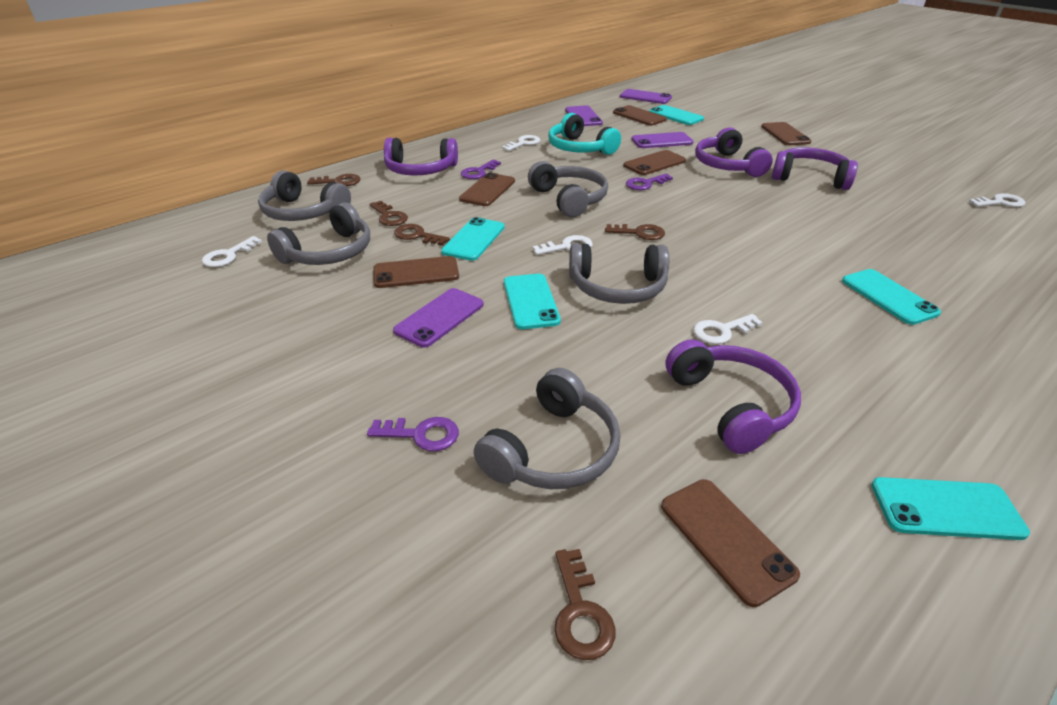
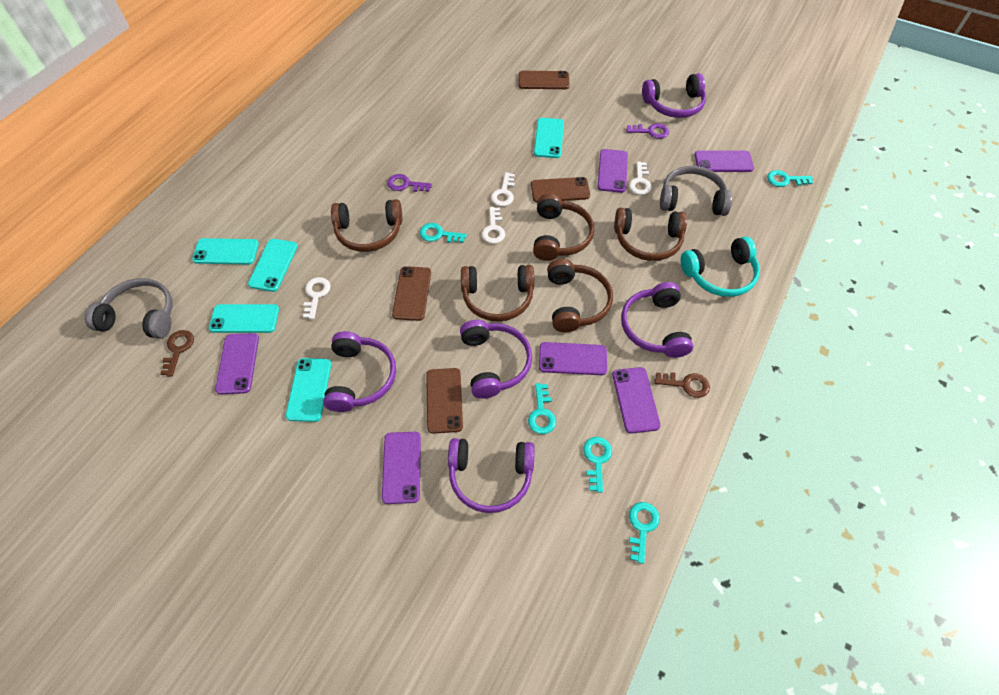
brown headphones: none = 0 -> [331,199,402,252] [461,265,534,321] [533,194,595,261] [547,259,613,332] [614,208,687,261] = 5
brown key: [307,174,361,186] [370,201,408,226] [394,224,450,246] [555,549,615,660] [605,224,665,240] = 5 -> [160,330,194,377] [655,372,710,398] = 2
brown phone: [374,256,459,288] [459,172,515,206] [613,105,667,126] [624,150,686,175] [661,479,800,607] [761,122,811,145] = 6 -> [392,266,431,321] [426,368,463,434] [519,71,570,89] [531,177,590,202] = 4
grey headphones: [258,171,351,221] [267,202,370,265] [474,368,620,489] [528,161,608,217] [569,243,669,304] = 5 -> [85,278,173,339] [660,166,732,216] = 2
purple headphones: [384,138,458,176] [666,339,801,454] [695,127,773,177] [772,147,858,190] = 4 -> [323,331,396,412] [448,438,535,513] [460,320,532,399] [621,282,693,358] [642,73,706,118] = 5
purple key: [367,417,459,451] [461,160,501,179] [626,174,673,190] = 3 -> [387,174,432,192] [626,123,669,139] = 2
purple phone: [393,288,484,348] [565,105,603,126] [620,89,672,104] [632,132,693,148] = 4 -> [215,333,259,394] [382,432,421,504] [539,342,607,375] [597,149,628,193] [612,367,661,434] [695,150,754,172] = 6
turquoise key: none = 0 -> [420,223,467,243] [528,383,556,434] [583,437,612,493] [629,502,660,564] [767,170,813,187] = 5
white key: [202,236,262,267] [502,135,540,151] [533,235,593,255] [693,314,763,344] [969,193,1025,207] = 5 -> [303,277,331,319] [482,207,505,244] [491,172,515,206] [629,161,652,195] = 4

